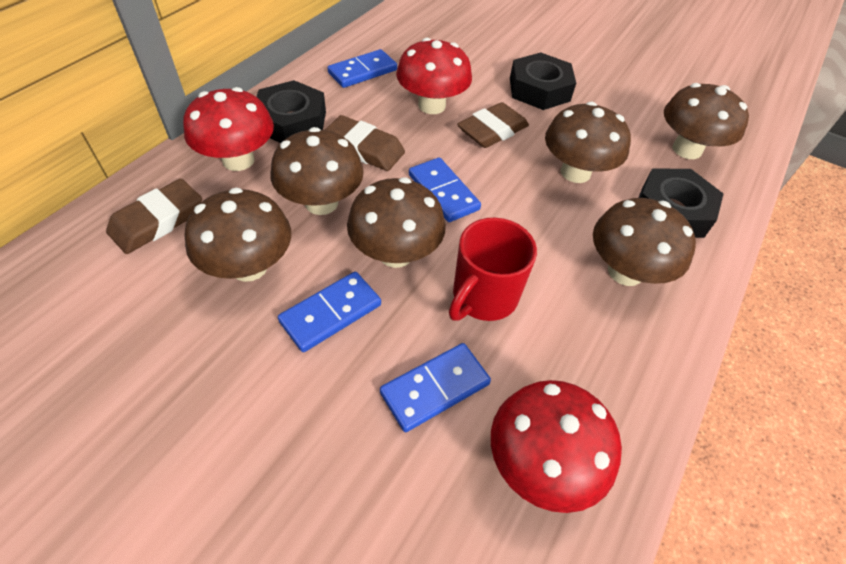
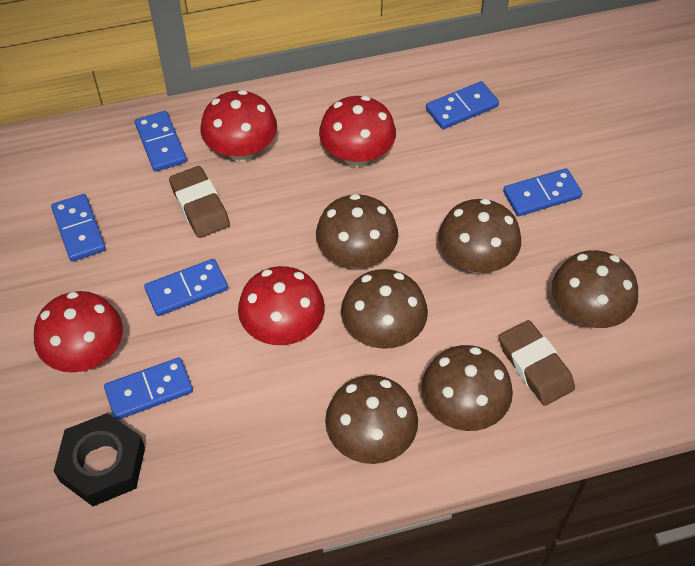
black nut: [256,80,326,143] [510,52,576,110] [639,168,723,238] = 3 -> [54,413,145,506] = 1
blue domino: [278,272,381,352] [328,49,397,88] [380,343,491,432] [409,157,481,222] = 4 -> [51,194,106,262] [104,358,193,420] [135,111,187,172] [144,259,228,316] [426,81,499,129] [503,168,582,216] = 6
brown eraser: [106,179,202,254] [325,115,405,171] [457,102,529,148] = 3 -> [169,166,230,238] [499,320,575,406] = 2
red mug: [449,218,537,321] = 1 -> none = 0
red mushroom: [183,87,274,171] [396,38,472,114] [491,380,622,513] = 3 -> [34,291,123,372] [200,90,277,162] [238,266,325,345] [319,96,396,167] = 4

